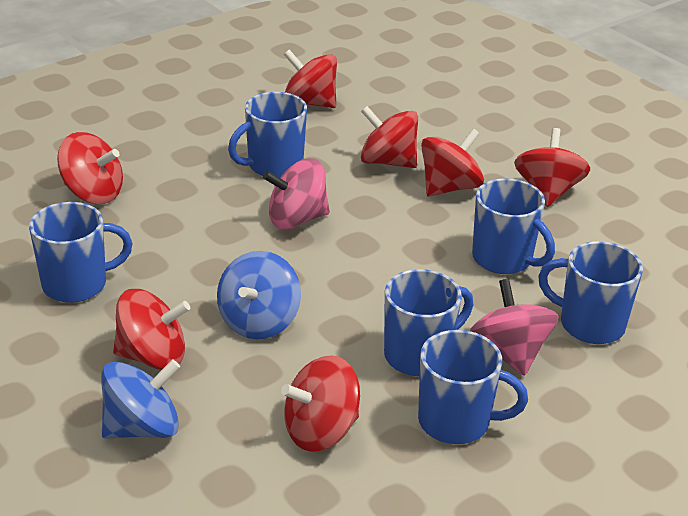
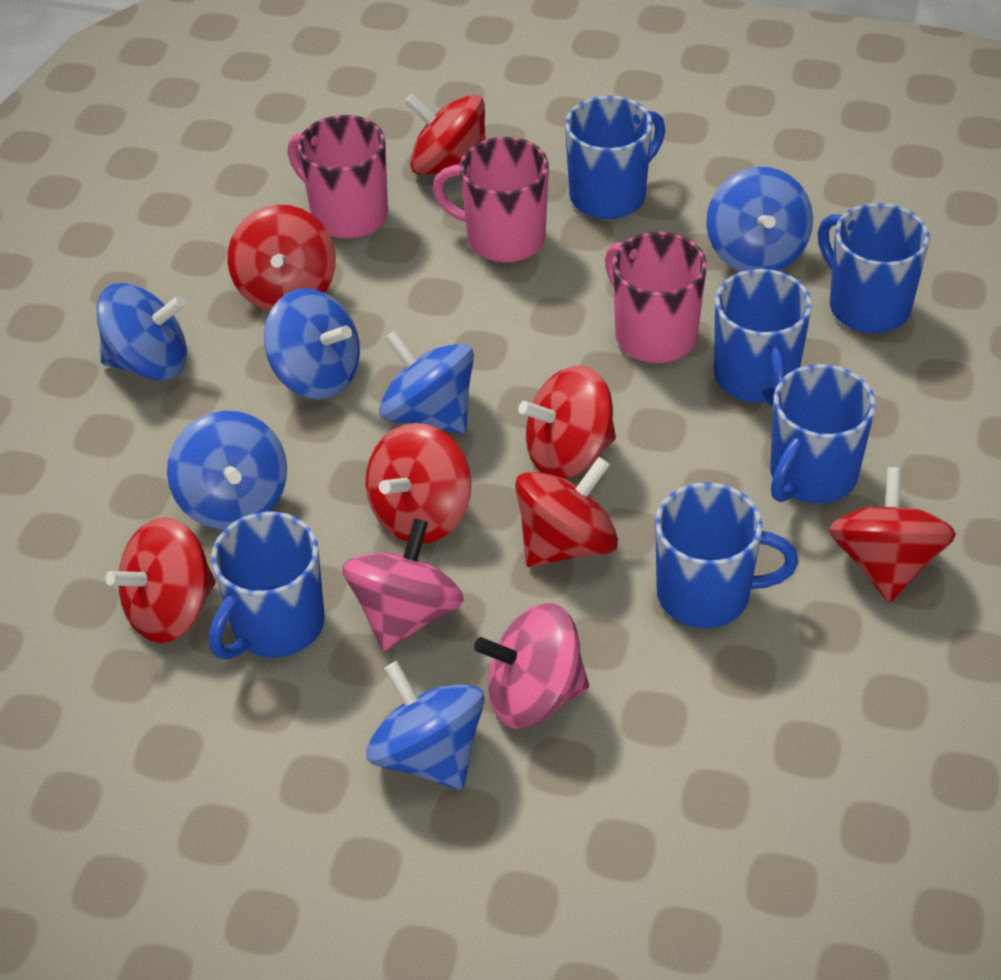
blue spinning top: [101,359,180,439] [217,251,301,339] = 2 -> [96,283,187,381] [167,411,287,529] [264,288,360,399] [366,661,485,790] [379,330,474,434] [706,167,813,272] = 6
pink mug: none = 0 -> [287,115,388,239] [433,137,549,262] [605,232,707,363] = 3

